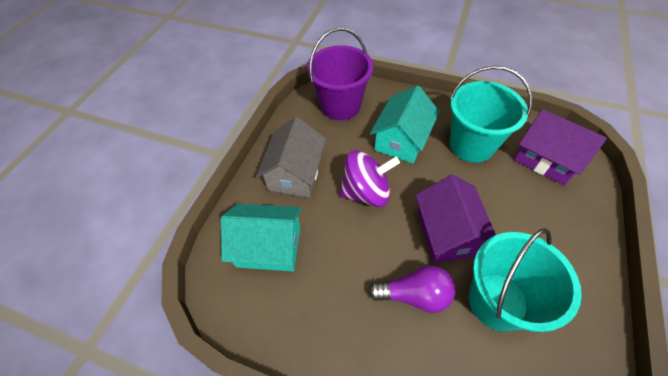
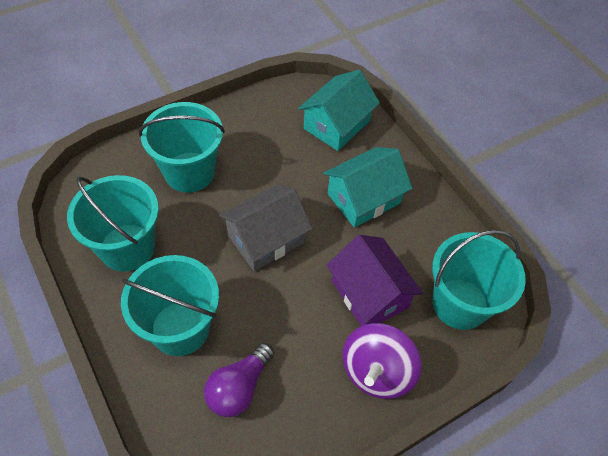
purple bucket: [307,28,373,120] = 1 -> none = 0
purple house: [416,174,496,263] [514,109,607,185] = 2 -> [327,235,423,326] = 1
turquoise bucket: [450,66,532,162] [469,228,582,332] = 2 -> [67,175,159,272] [121,255,219,356] [139,102,225,193] [432,230,526,330] = 4

